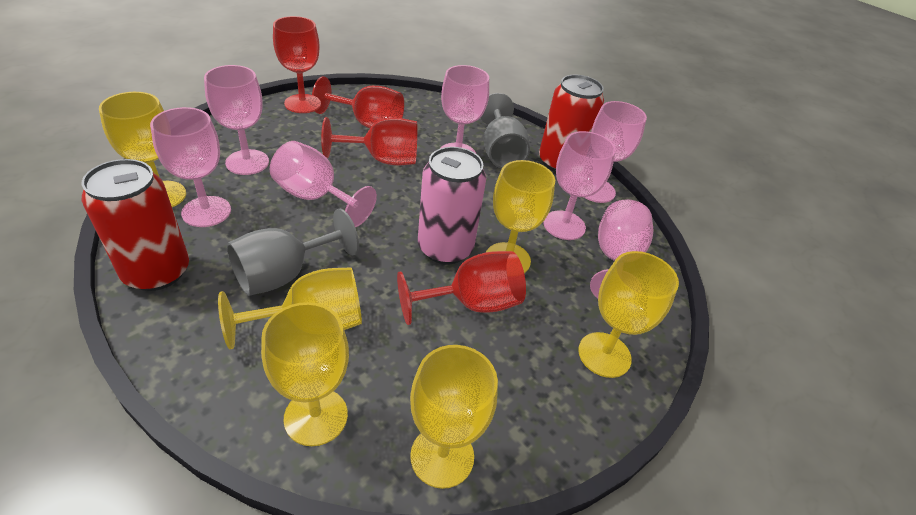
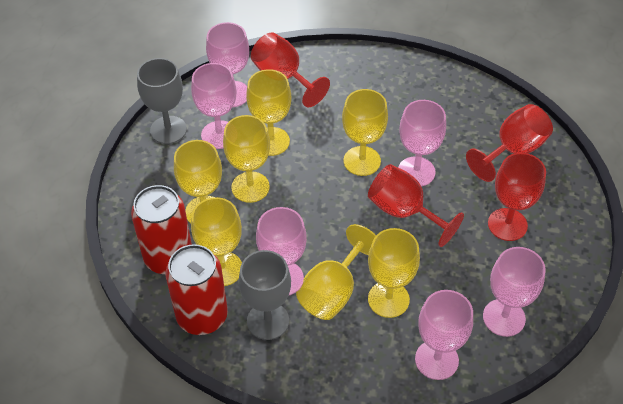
pink can: [418,147,486,264] = 1 -> none = 0
pink goblet: [150,107,231,227] [204,65,269,175] [270,141,377,227] [441,65,489,153] [543,131,616,240] [584,101,647,203] [590,199,653,298] = 7 -> [191,63,236,149] [206,22,249,107] [256,207,307,295] [398,100,446,187] [415,290,473,380] [483,247,546,337] = 6
yellow goblet: [99,92,186,207] [218,267,362,349] [261,302,349,446] [410,345,498,489] [486,160,555,273] [578,251,679,378] = 6 -> [174,140,222,224] [191,197,242,286] [223,115,270,203] [246,69,291,156] [296,224,376,320] [342,89,388,176] [368,228,420,318] = 7

